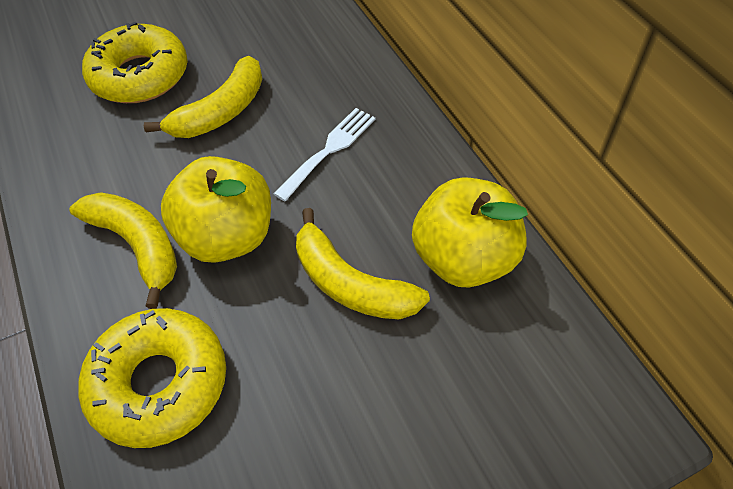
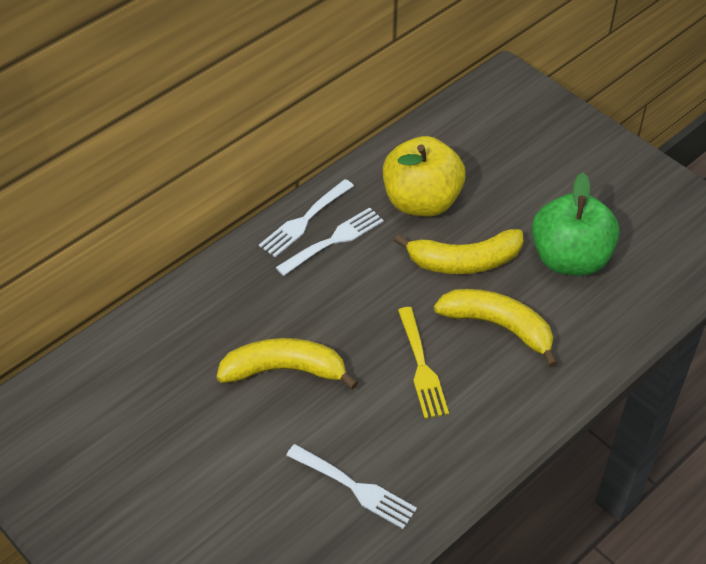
green apple: none = 0 -> [532,172,619,276] = 1
white fork: [274,108,376,201] = 1 -> [259,179,354,257] [276,207,384,276] [286,444,417,529] = 3
yellow apple: [161,156,271,263] [412,177,528,288] = 2 -> [383,136,465,217] = 1
yellow donut: [78,308,226,448] [82,22,188,103] = 2 -> none = 0
yellow fork: none = 0 -> [398,307,449,419] = 1

